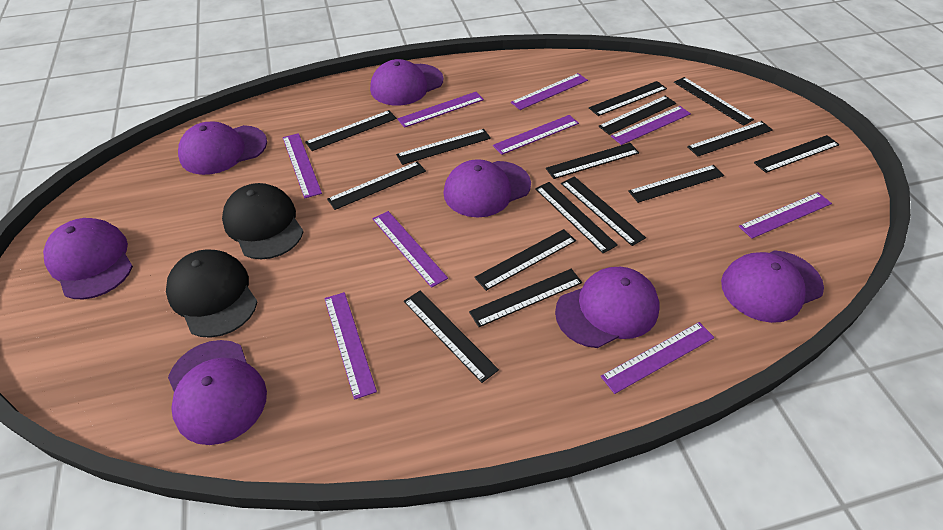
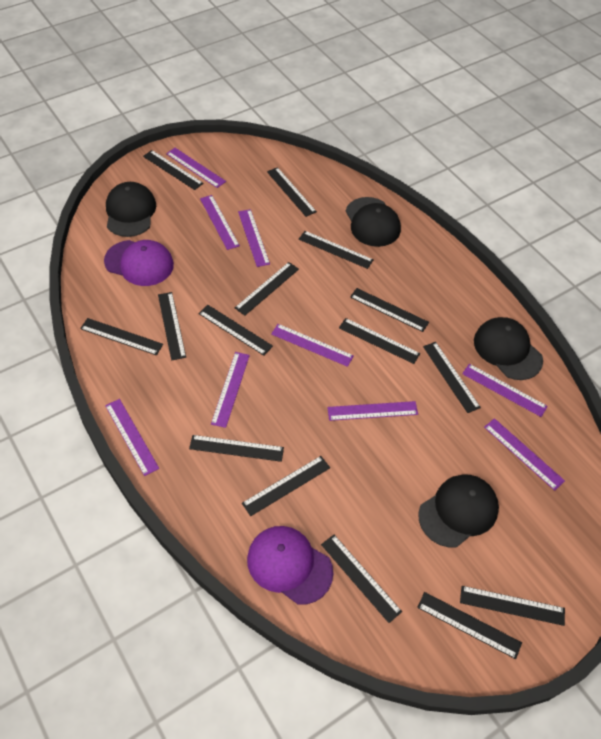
black cap: [166,249,257,338] [222,183,304,259] = 2 -> [106,182,156,237] [346,197,401,247] [418,474,499,547] [474,317,543,380] = 4
purple cap: [43,218,133,299] [168,340,267,445] [178,122,267,175] [370,59,444,105] [444,159,531,218] [555,267,659,348] [721,250,824,323] = 7 -> [104,240,174,286] [247,526,333,605] = 2

